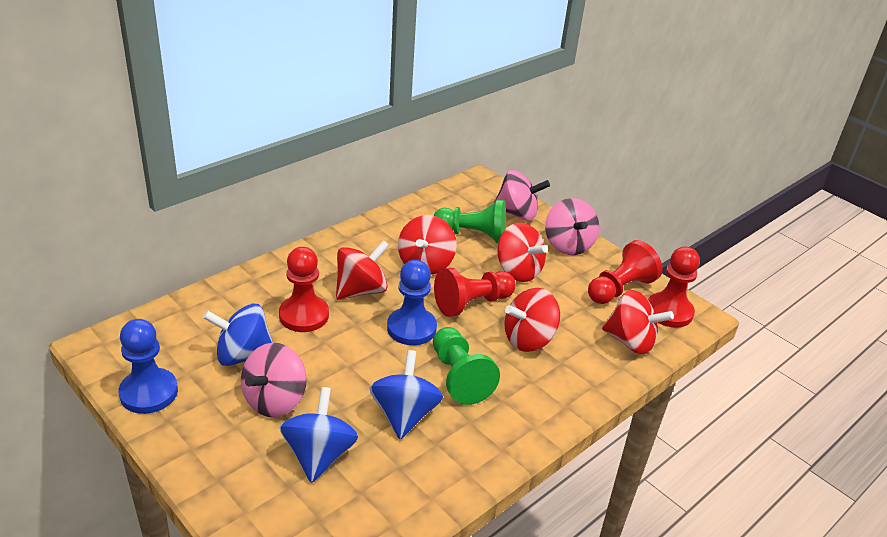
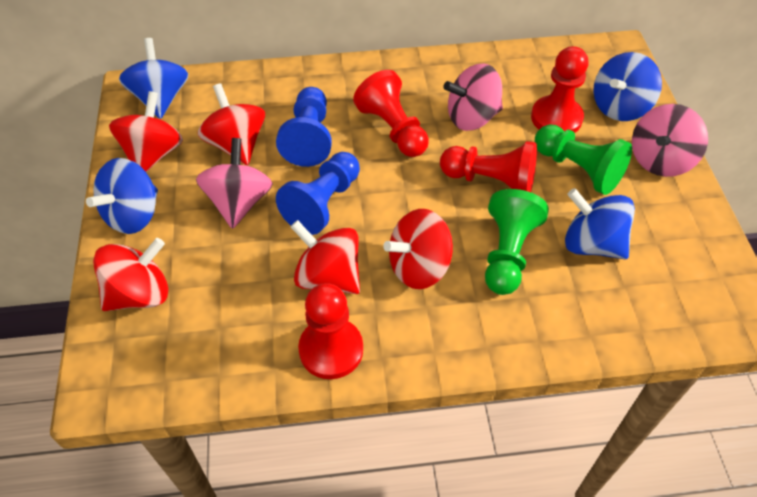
blue spinning top: [203,303,273,366] [280,387,358,483] [370,350,443,439] = 3 -> [86,158,158,234] [119,38,188,119] [565,188,635,259] [593,52,662,121] = 4

